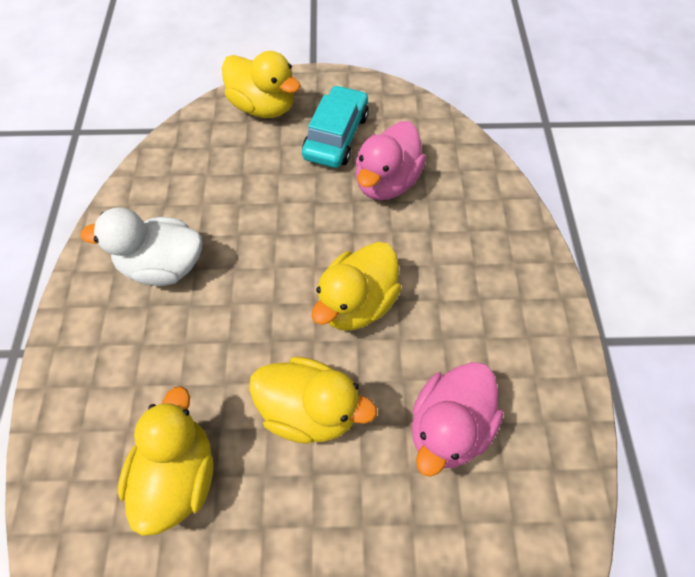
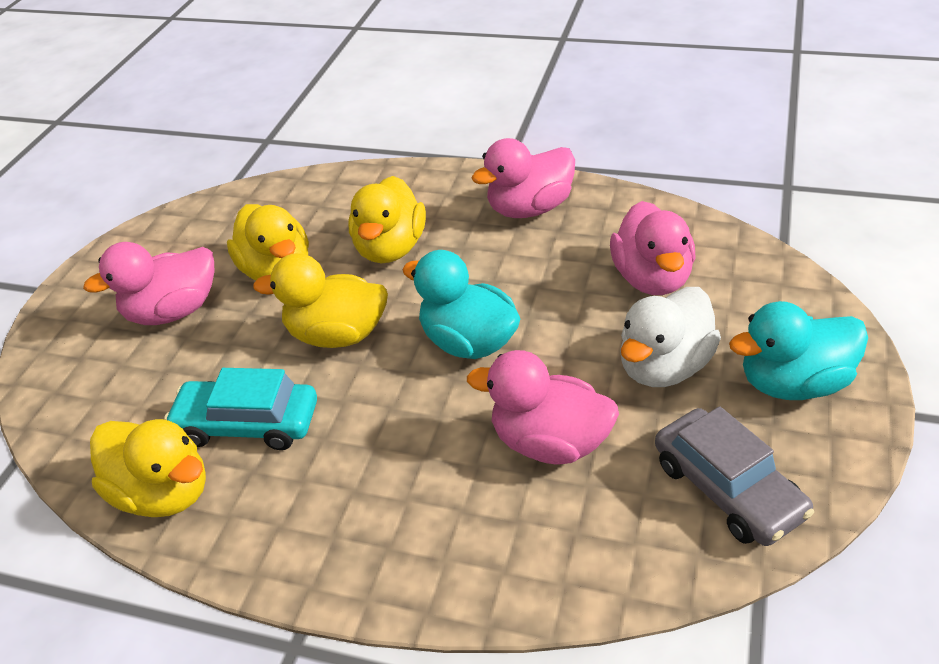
grey car: none = 0 -> [655,406,814,546] = 1
pink duck: [356,121,426,200] [412,362,503,477] = 2 -> [83,242,214,325] [467,350,619,464] [471,138,575,218] [610,201,695,295] = 4
turquoise duck: none = 0 -> [402,250,520,359] [729,301,868,400] = 2

